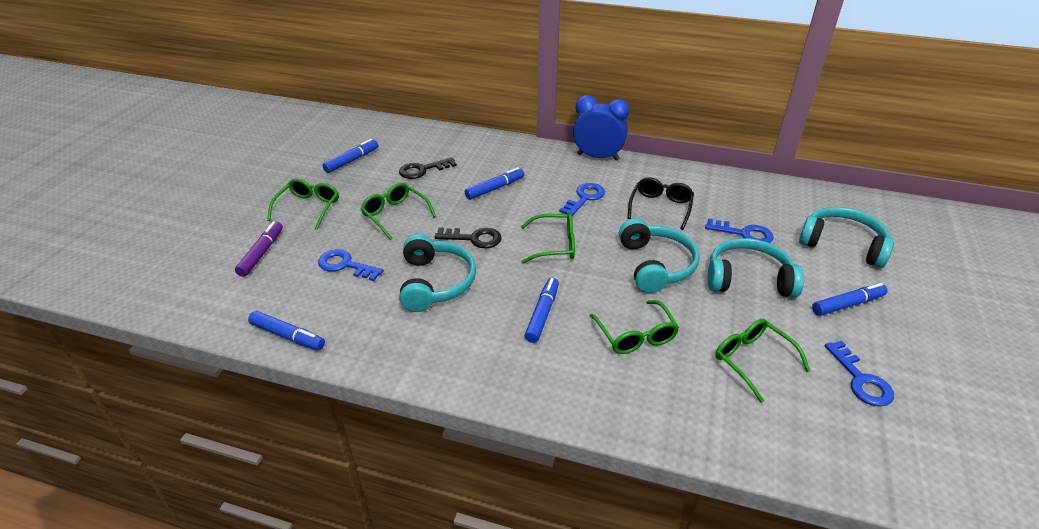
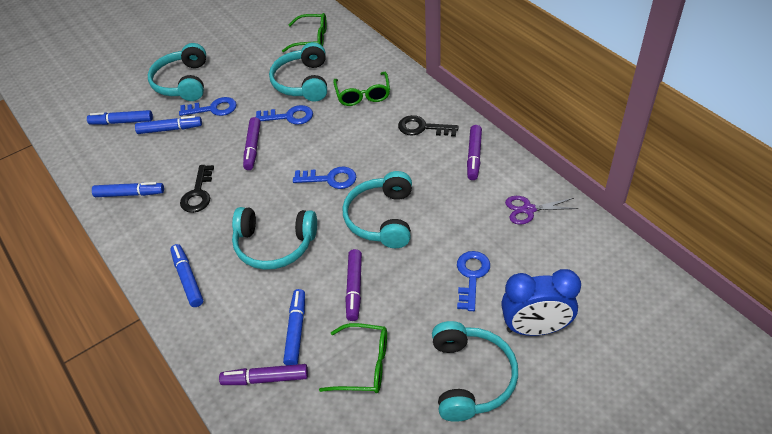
black glasses: [628,177,694,230] = 1 -> none = 0
green glasses: [267,178,339,230] [360,183,436,240] [521,213,575,264] [590,300,679,354] [715,319,810,403] = 5 -> [282,13,327,52] [319,323,387,393] [333,72,390,106] = 3
purple marker: [235,221,283,277] = 1 -> [219,364,308,385] [243,117,261,170] [345,249,362,321] [467,125,482,180] = 4
purple scissors: none = 0 -> [505,196,578,225] = 1
turquoise headphones: [399,234,476,312] [619,218,699,293] [707,238,804,298] [799,207,894,268] = 4 -> [148,43,206,101] [232,207,317,270] [269,42,327,101] [342,171,412,248] [432,321,518,422] = 5

